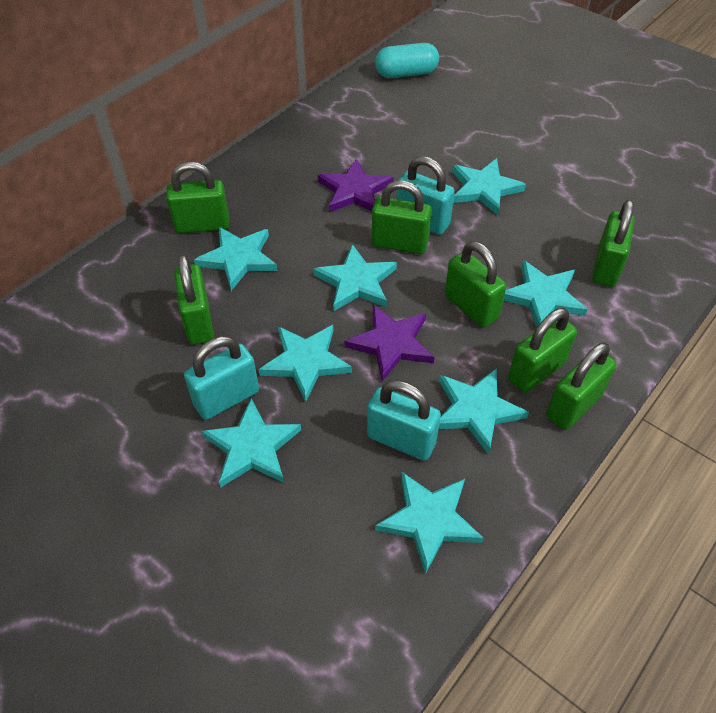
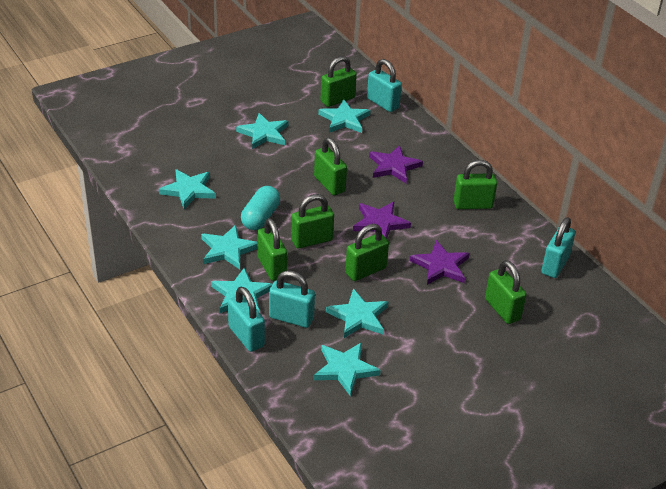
purple star: [318,159,393,212] [345,305,434,381] = 2 -> [353,202,411,239] [369,145,423,183] [410,240,470,285] = 3
turquoise padlock: [184,336,259,420] [367,380,441,461] [396,156,455,235] = 3 -> [228,287,265,352] [269,270,315,328] [367,59,402,112] [541,217,575,278] = 4
turquoise star: [194,227,278,291] [202,398,301,488] [258,325,352,402] [313,244,397,311] [375,471,483,574] [439,368,529,454] [452,158,526,215] [503,260,588,328] = 8 -> [159,169,216,209] [201,225,257,270] [211,268,272,313] [236,113,289,149] [313,342,381,396] [318,99,370,133] [326,289,388,338] = 7

